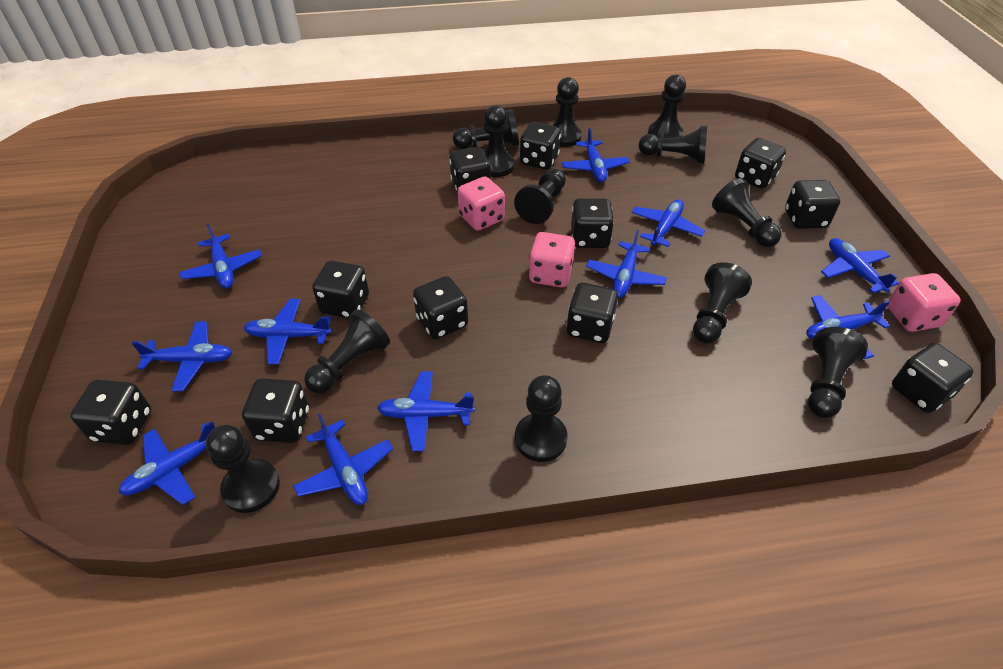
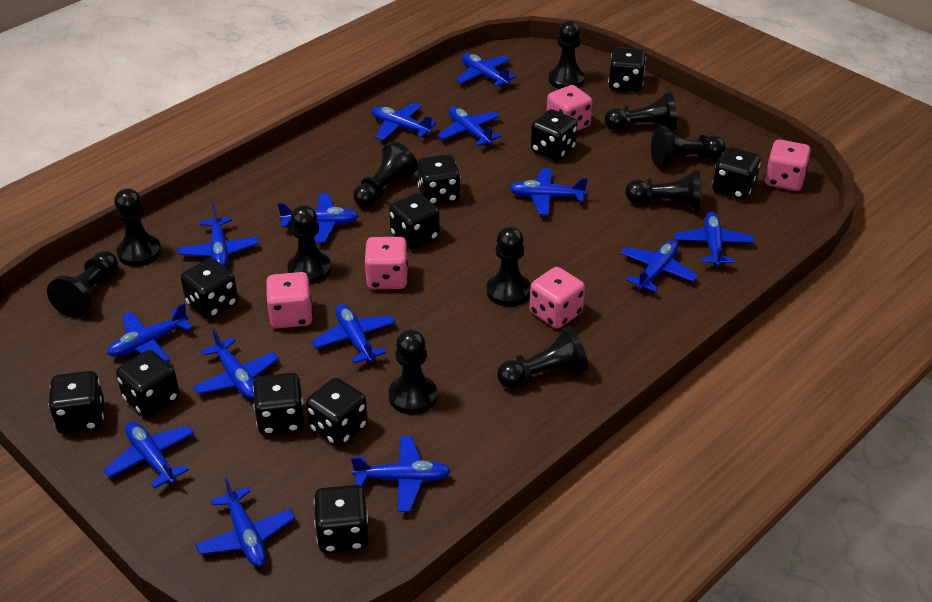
black pawn: [206,425,280,513] [304,310,390,394] [453,109,519,149] [484,105,514,177] [514,169,566,224] [515,375,568,462] [552,77,582,147] [638,126,707,164] [648,74,686,139] [693,262,752,344] [712,178,781,247] [808,327,868,418] = 12 -> [47,251,118,318] [114,188,161,267] [287,205,331,284] [353,142,417,207] [389,329,437,415] [486,226,531,307] [497,326,588,389] [548,21,585,89] [605,91,677,130] [625,169,701,211] [651,127,726,167] = 11
blue plane: [119,421,215,505] [131,321,232,392] [179,224,262,289] [244,299,332,365] [293,413,393,505] [377,371,475,451] [562,128,630,182] [586,230,667,298] [631,199,705,247] [806,295,890,359] [821,238,899,293] = 11 -> [103,422,194,489] [107,303,192,362] [178,204,259,268] [193,329,279,399] [195,477,295,567] [278,193,359,243] [312,304,395,363] [351,436,451,512] [371,102,437,140] [437,107,501,146] [456,53,516,87] [510,168,588,215] [620,240,698,292] [674,212,754,266] = 14
pink dice: [457,176,505,231] [529,232,575,287] [887,273,961,332] = 3 -> [266,272,313,329] [365,237,408,289] [529,267,585,329] [547,85,592,131] [765,139,811,191] = 5

